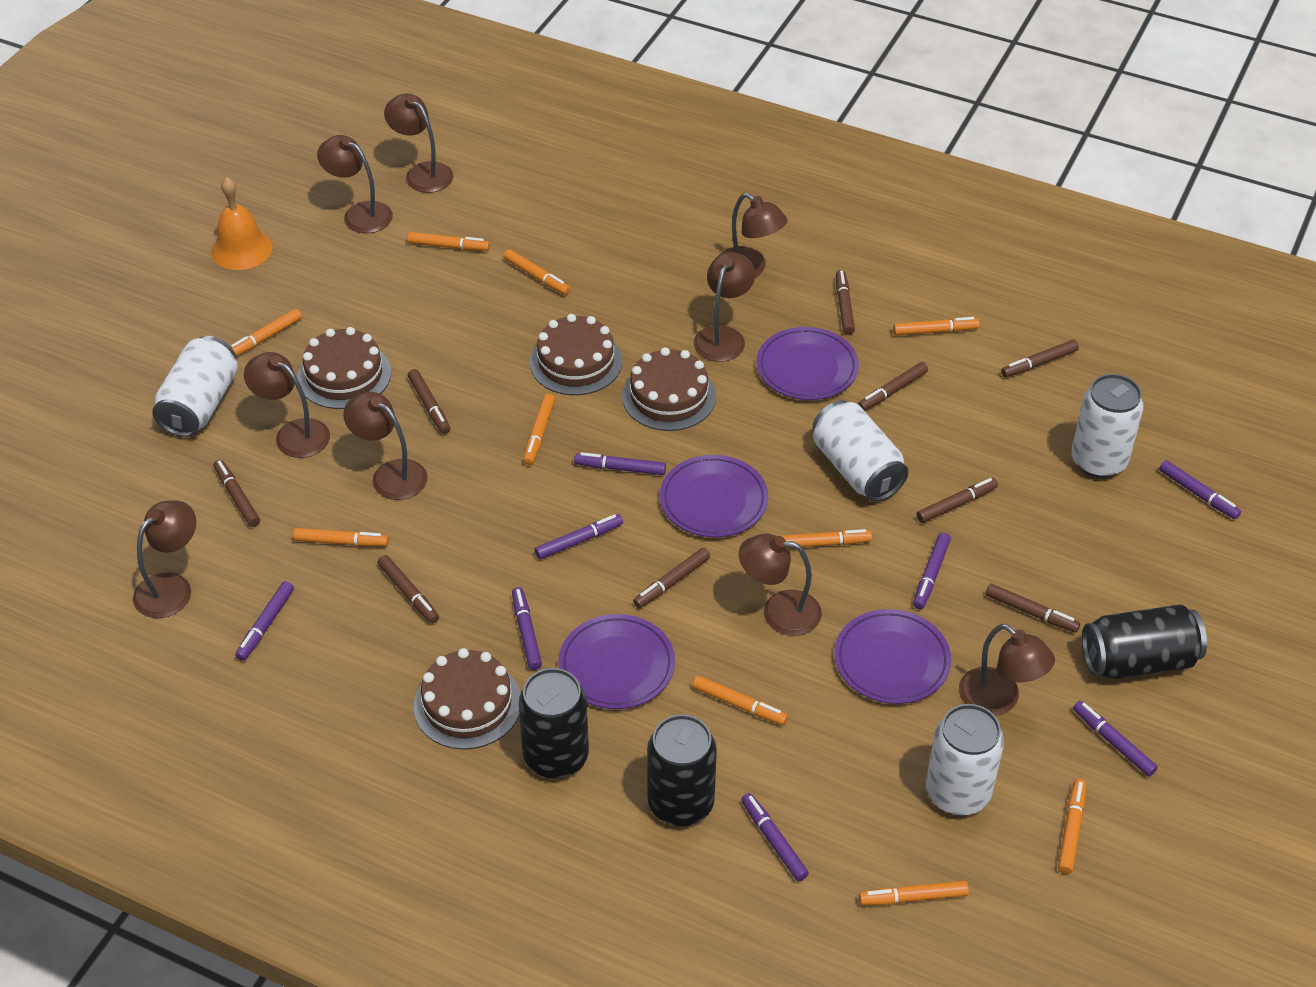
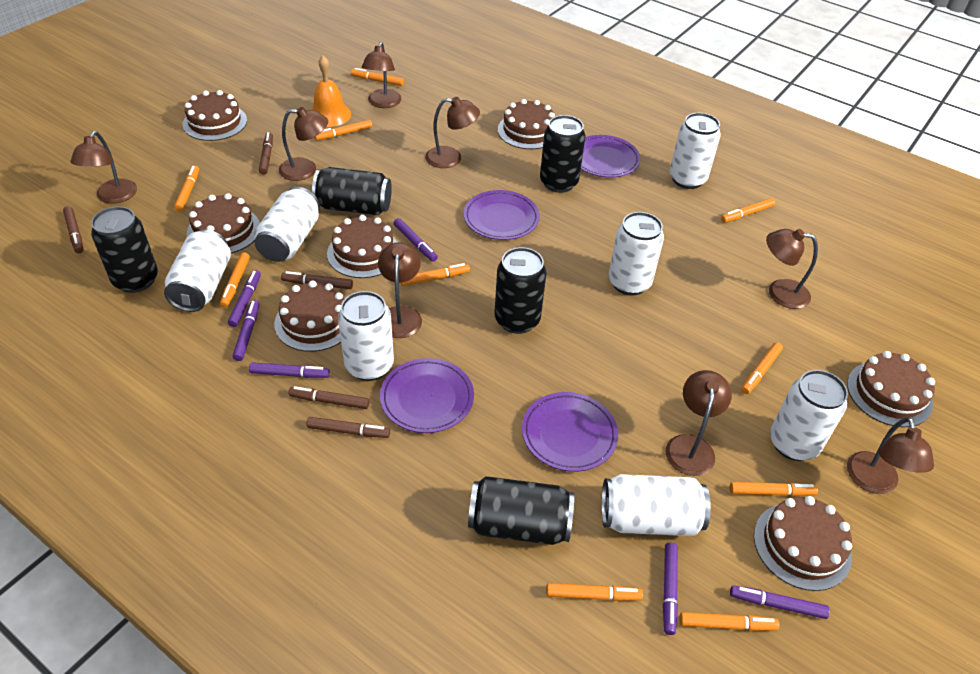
black can: [518,668,589,779] [647,714,717,827] [1082,605,1207,679] = 3 -> [91,206,158,293] [312,167,392,215] [468,476,574,545] [494,247,547,334] [540,115,586,193] = 5
brown cake: [297,327,391,409] [414,648,521,750] [530,314,622,395] [622,347,716,431] = 4 -> [183,90,247,141] [187,193,260,253] [274,280,344,352] [327,215,397,278] [498,99,555,149] [754,496,852,591] [847,351,935,427] = 7
brown lamp: [133,500,196,618] [244,352,330,458] [317,135,393,233] [343,392,427,500] [384,93,453,193] [694,252,755,362] [720,193,788,277] [739,534,822,636] [959,624,1055,716] = 9 -> [70,131,137,204] [279,107,328,181] [362,42,401,108] [378,242,422,338] [425,97,480,168] [666,370,732,476] [766,229,818,309] [847,417,934,494] = 8
brown marker: [213,459,260,527] [377,555,439,623] [408,369,450,434] [633,548,710,608] [836,270,855,335] [858,362,928,411] [916,478,998,523] [986,584,1080,633] [1001,340,1079,377] = 9 -> [63,206,83,253] [259,132,273,175] [281,271,353,289] [288,386,369,409] [306,417,390,438] = 5
purple marker: [235,581,294,661] [512,587,542,670] [535,514,623,559] [574,452,666,475] [741,793,809,881] [913,533,951,609] [1073,701,1158,776] [1159,460,1241,519] = 8 -> [228,270,261,327] [233,300,259,361] [249,362,330,378] [393,218,438,262] [663,542,678,635] [730,585,830,619] = 6
white can: [152,336,238,437] [813,400,909,502] [926,704,1004,816] [1071,374,1144,478] = 4 -> [164,230,231,312] [254,187,320,262] [338,291,394,381] [601,474,711,536] [608,212,664,295] [669,113,721,189] [770,370,848,461] = 7

